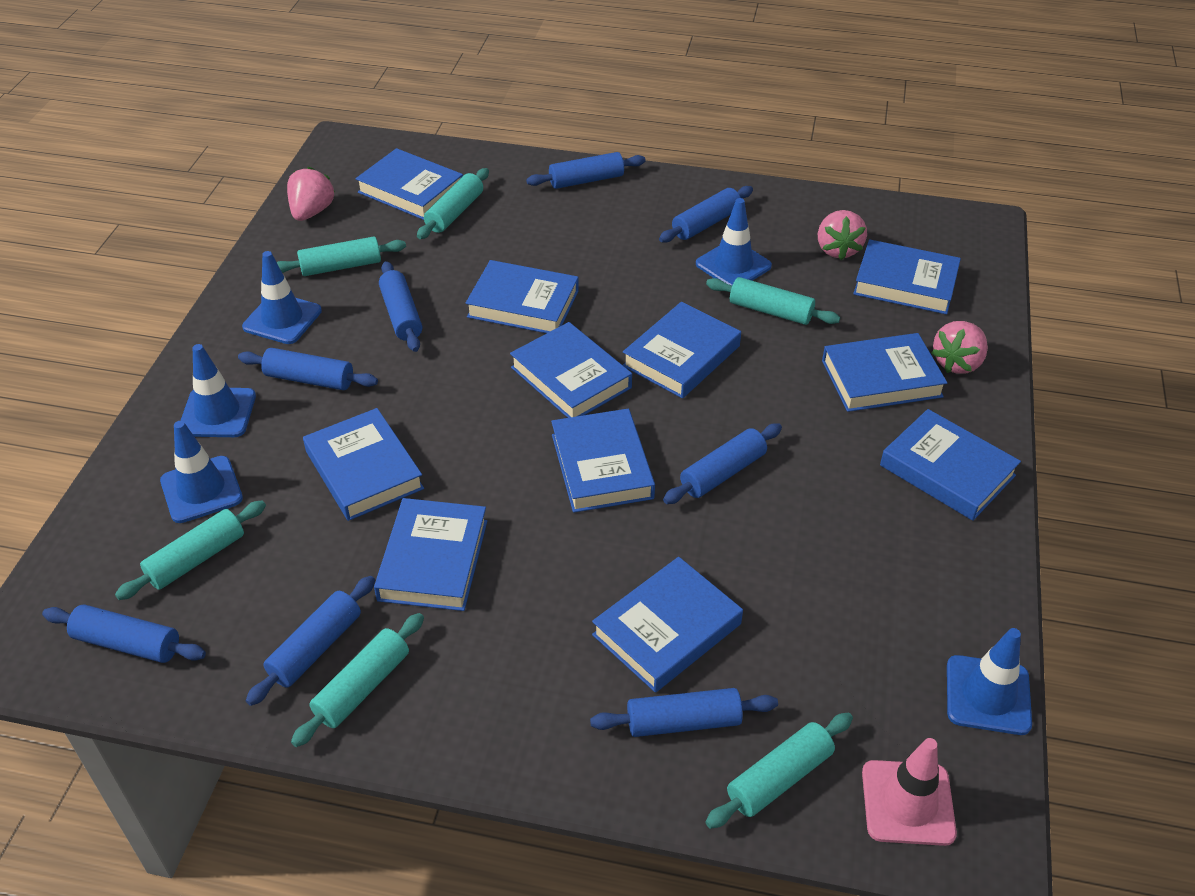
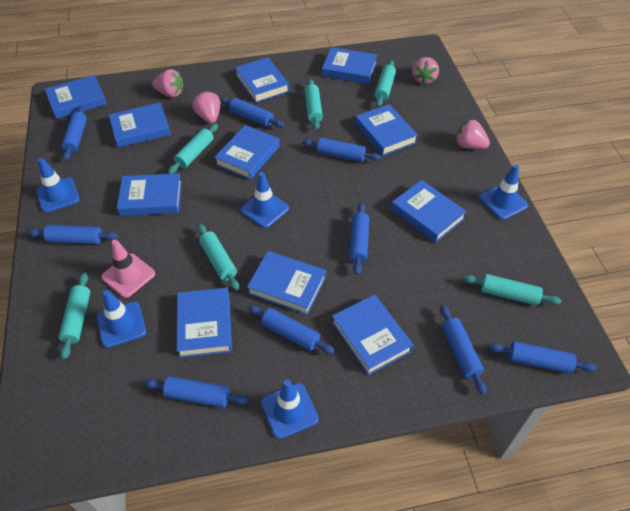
blue rolling pin: [42,605,206,663] [238,348,378,390] [246,576,375,706] [379,261,422,352] [526,152,646,189] [590,688,778,737] [659,186,753,243] [663,423,782,504] = 8 -> [28,225,118,244] [61,106,87,161] [144,376,249,408] [220,98,284,127] [248,305,335,354] [303,138,381,162] [349,203,369,275] [440,305,486,395] [489,341,597,374] = 9
pink strawberry: [287,167,335,221] [817,210,867,260] [931,321,988,374] = 3 -> [152,69,184,97] [193,91,221,123] [412,57,439,85] [456,119,490,149] = 4

